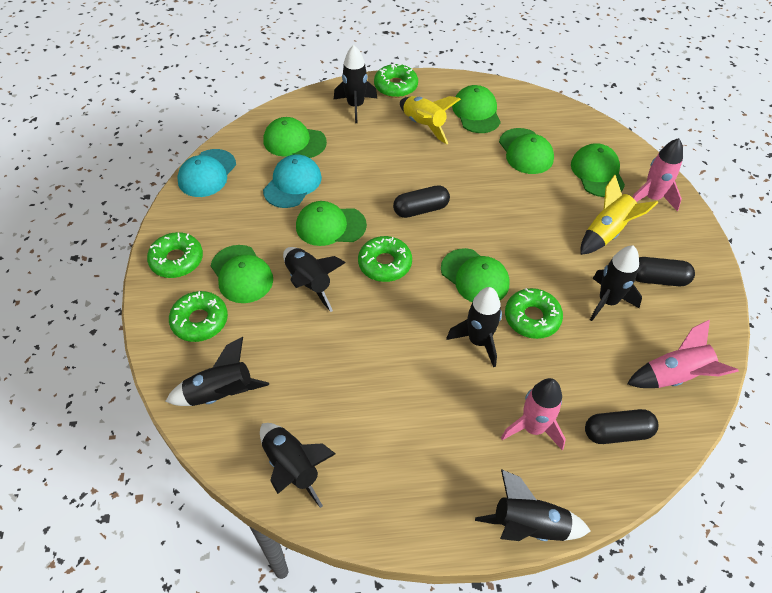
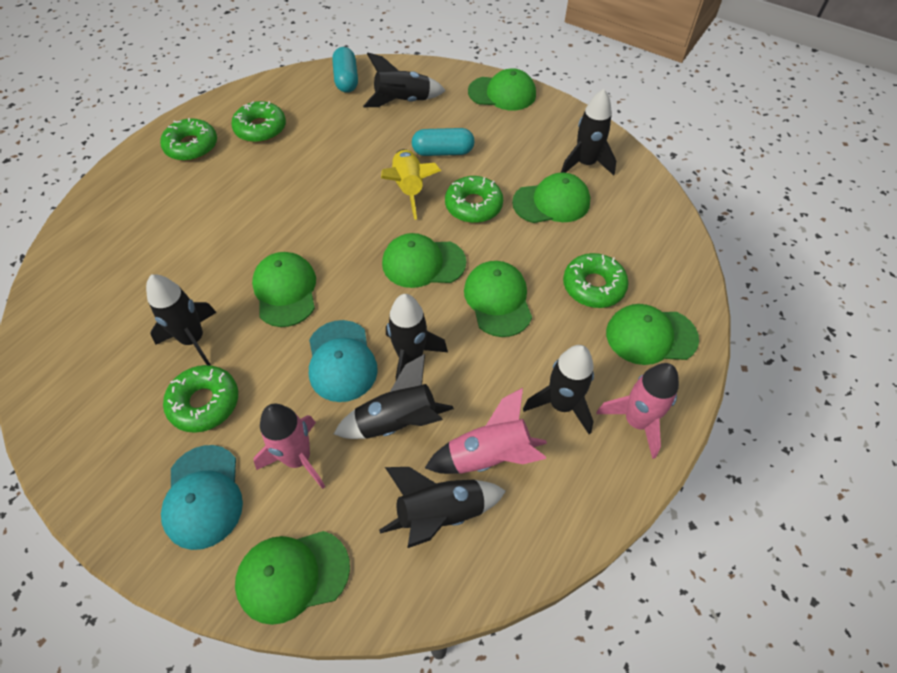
black capsule: [393,185,450,218] [585,409,658,444] [635,257,695,286] = 3 -> none = 0
turquoise capsule: none = 0 -> [332,47,358,93] [412,128,474,156] = 2
yellow rocket: [400,96,461,144] [580,175,658,255] = 2 -> [381,149,441,220] = 1

